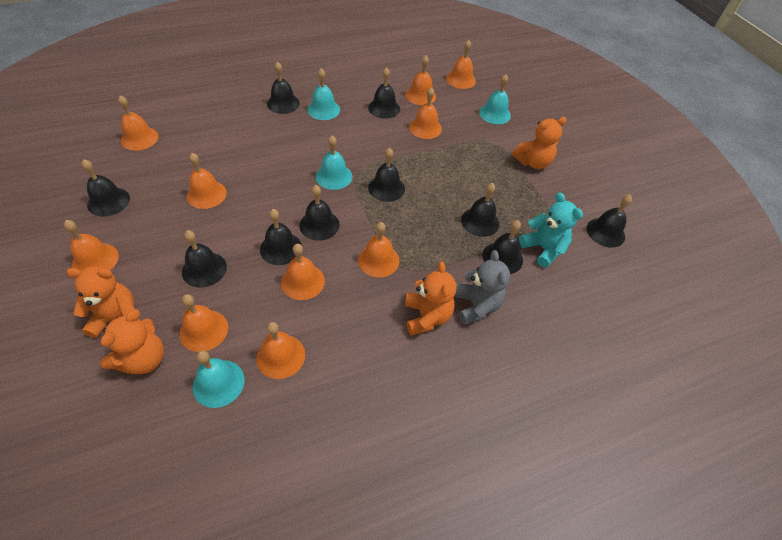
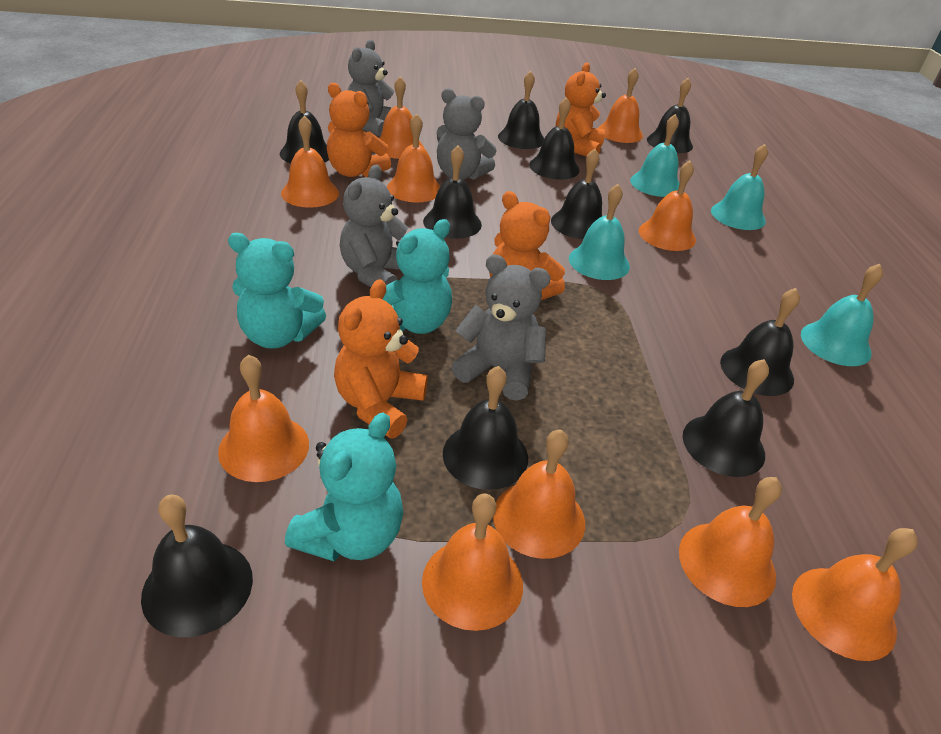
grey teddy bear: [454,250,510,325] = 1 -> [340,165,408,287] [348,39,394,137] [437,88,497,180] [452,254,551,401] = 4
turquoise teddy bear: [519,193,583,268] = 1 -> [228,233,326,349] [285,413,403,562] [383,219,452,334] = 3

